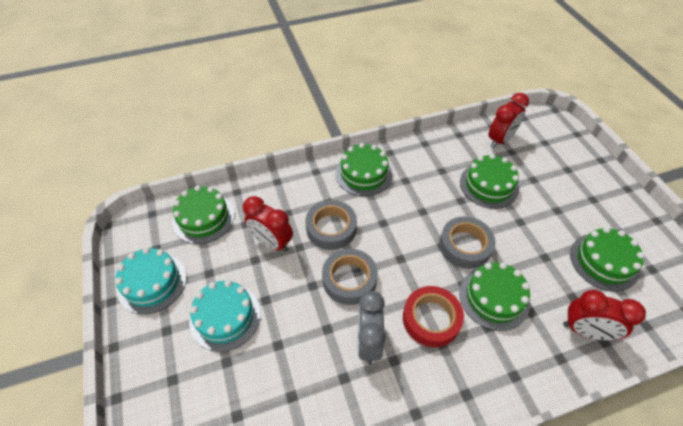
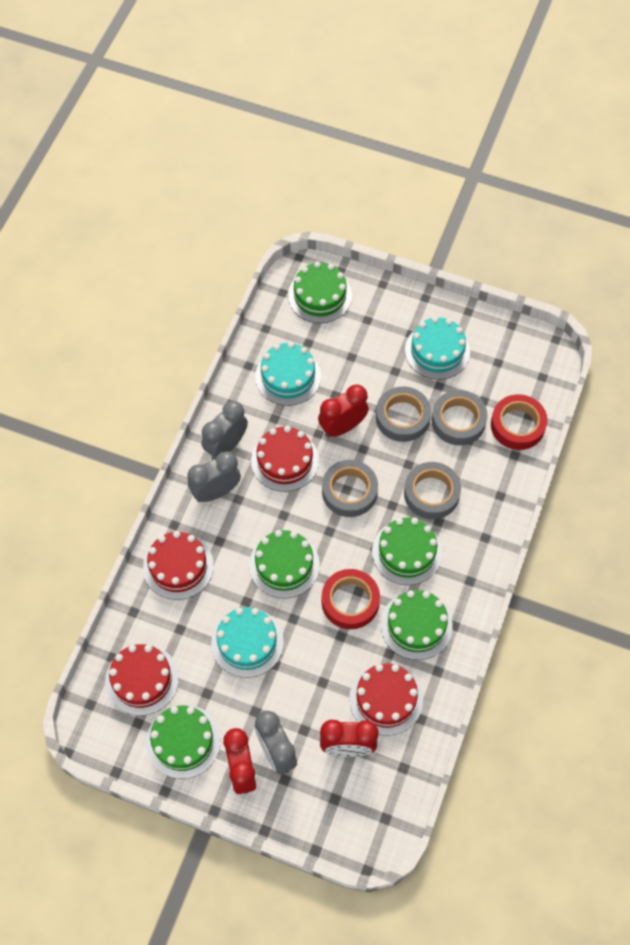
grey clock: [358,291,386,364] = 1 -> [187,451,241,502] [201,401,248,460] [255,711,297,774] = 3
grey tape: [305,200,357,250] [322,249,378,305] [439,217,495,269] = 3 -> [322,460,378,517] [376,386,431,442] [404,462,461,519] [432,390,488,445] = 4
red cake: none = 0 -> [105,644,179,716] [143,531,214,600] [251,426,319,492] [349,663,423,736] = 4
red tape: [403,286,464,347] = 1 -> [322,569,380,629] [491,394,547,450] = 2
turquoise cake: [115,247,187,314] [189,280,261,352] = 2 -> [211,607,284,678] [255,342,321,406] [405,316,470,380] = 3

